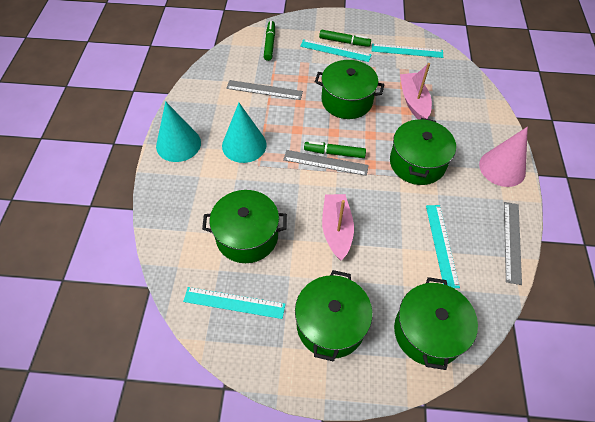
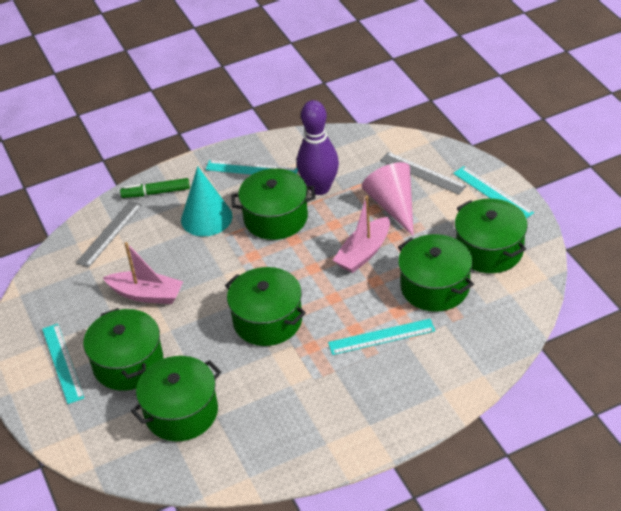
green marker: [264,21,275,61] [304,141,366,158] [319,30,371,47] = 3 -> [120,178,190,198] = 1
green pot: [202,190,287,263] [295,270,373,362] [315,60,384,119] [390,118,456,185] [394,277,478,370] = 5 -> [83,308,163,391] [131,356,221,441] [225,267,306,346] [231,169,315,240] [398,234,474,312] [455,199,528,273] = 6
grey ruler: [226,80,303,100] [283,150,369,176] [504,202,522,285] = 3 -> [76,201,142,268] [380,152,467,195] = 2
purple bowling pin: none = 0 -> [297,100,339,195] = 1
turquoise cone: [156,101,201,162] [222,103,267,163] = 2 -> [181,166,233,236] = 1

